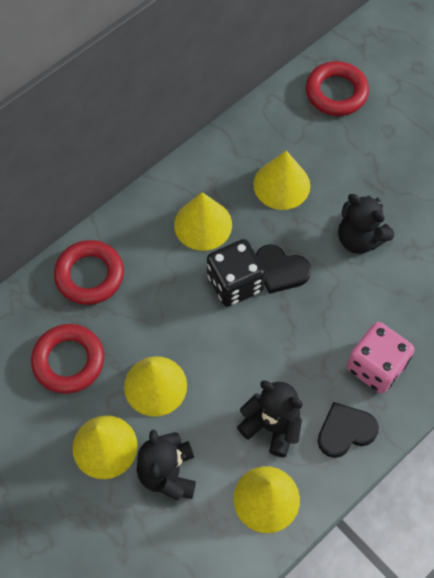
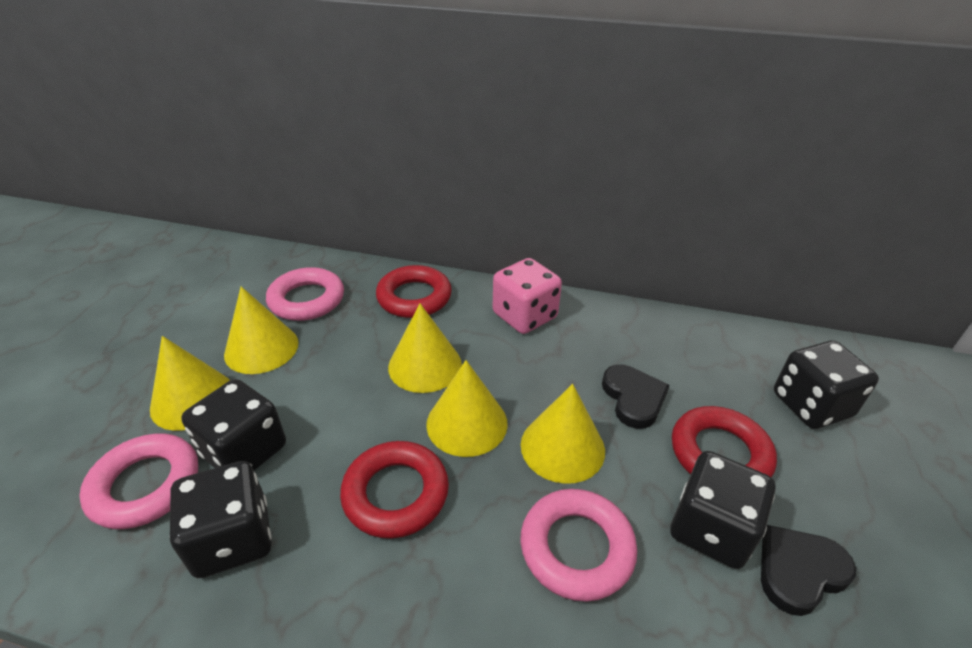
black dice: [207,239,266,307] = 1 -> [169,461,271,578] [181,379,286,471] [670,451,776,569] [774,341,879,429] = 4
black teddy bear: [137,430,196,500] [237,380,303,457] [338,194,394,254] = 3 -> none = 0
pink ring: none = 0 -> [79,434,198,529] [266,267,344,321] [520,489,637,602] = 3

